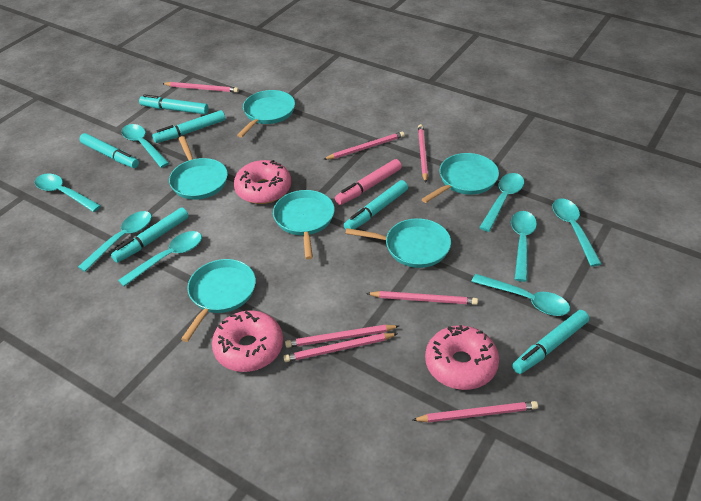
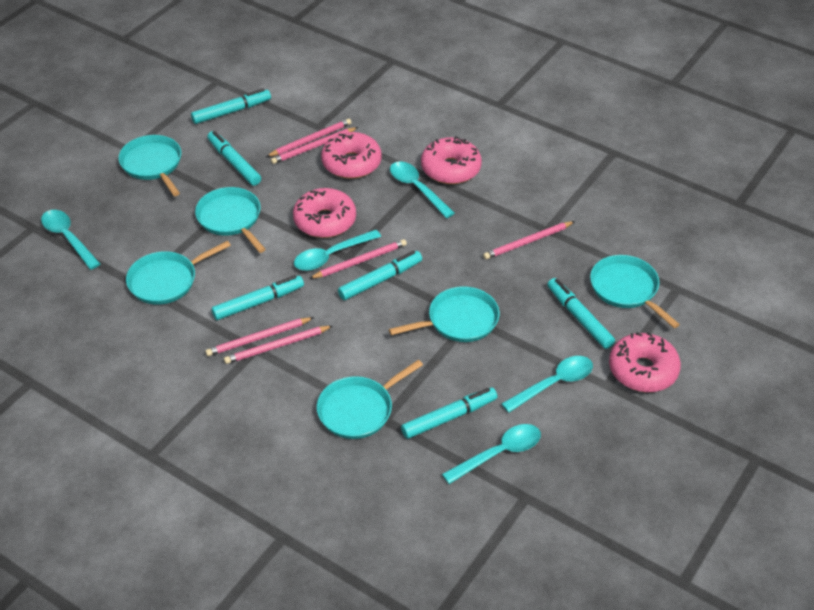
pink donut: [212,310,283,372] [234,160,291,204] [425,325,499,390] = 3 -> [293,188,356,238] [321,132,382,179] [421,136,482,184] [609,332,681,392] = 4
pink marker: [335,159,402,205] = 1 -> none = 0
pink pencil: [162,82,239,93] [283,333,397,362] [285,325,399,348] [323,131,405,160] [366,291,478,305] [413,401,538,422] [418,124,428,182] = 7 -> [205,317,314,356] [224,326,332,364] [266,119,352,157] [271,127,358,164] [309,239,407,279] [483,221,575,259] = 6
turquoise spoon: [35,173,101,212] [78,211,152,272] [118,231,202,287] [122,124,169,168] [471,274,570,316] [479,173,524,232] [511,211,537,282] [552,199,602,267] = 8 -> [41,210,100,270] [294,230,381,271] [390,161,455,218] [442,424,541,484] [501,356,593,413] = 5

